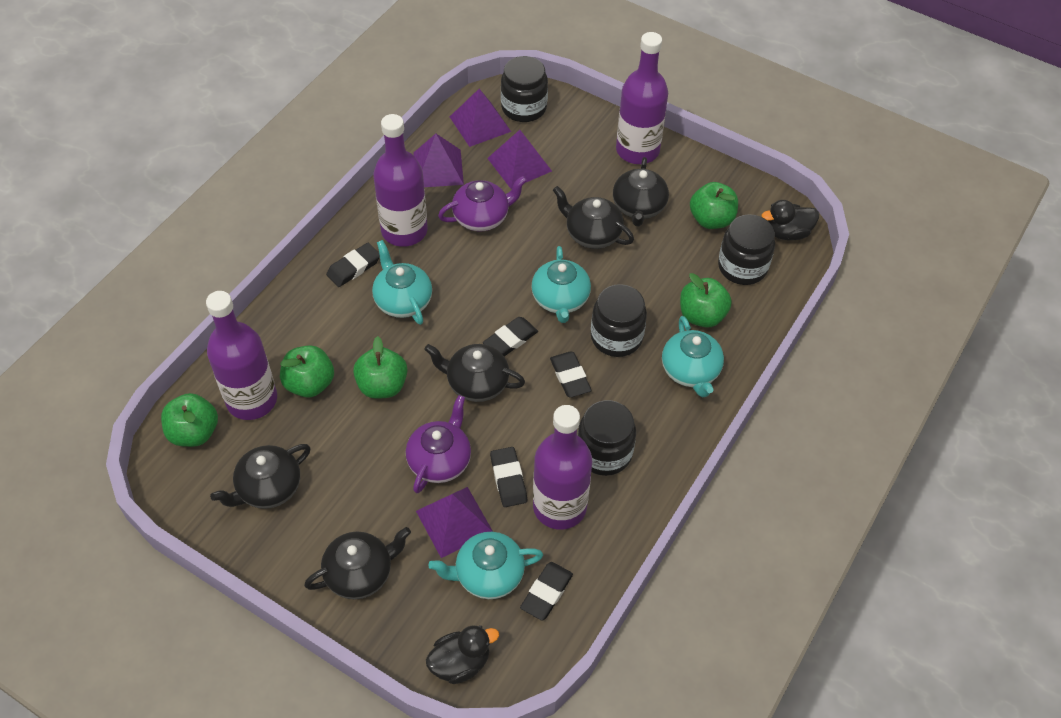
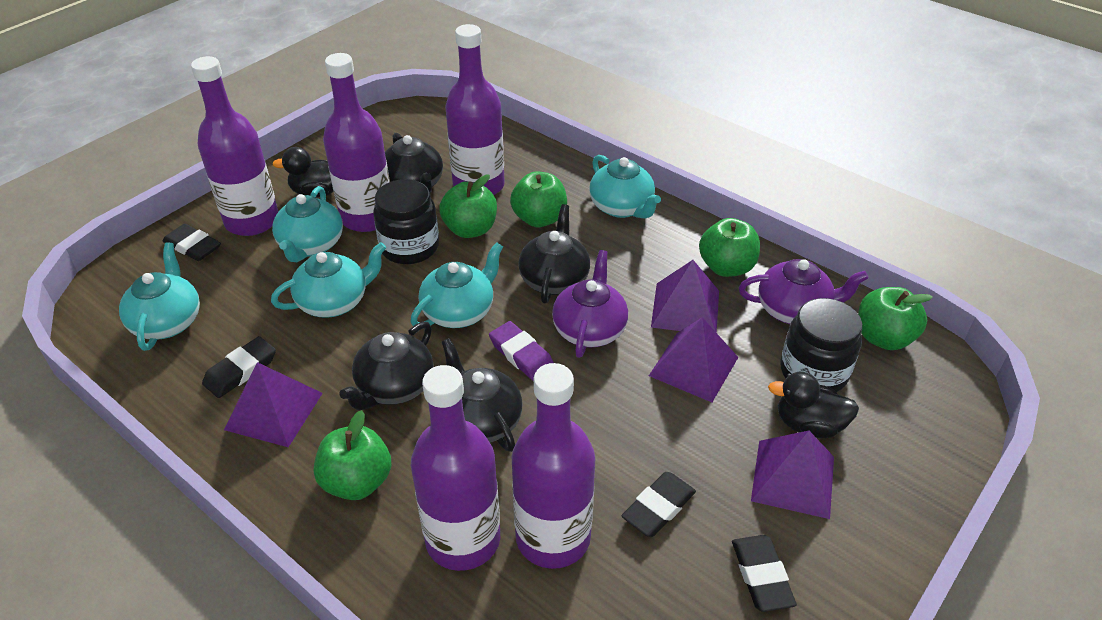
black eraser: [326,243,380,287] [483,317,538,356] [490,447,527,507] [520,562,573,620] [550,351,592,398] = 5 -> [163,224,221,261] [202,336,276,398] [622,472,696,537] [732,535,797,612] = 4
black jar: [501,56,548,122] [578,400,636,476] [591,284,647,357] [718,214,775,285] = 4 -> [373,179,439,264] [780,298,862,392] = 2
black teapot: [210,444,310,509] [304,527,411,599] [424,344,525,402] [553,186,634,249] [613,157,669,226] = 5 -> [339,322,434,410] [385,133,443,192] [442,338,522,452] [518,204,590,304] = 4
purple bottle: [206,291,277,420] [373,114,428,247] [533,405,592,530] [616,32,668,164] = 4 -> [191,56,278,236] [323,53,390,232] [411,365,500,571] [445,24,505,195] [512,363,595,569] = 5
purple eraser: none = 0 -> [489,321,554,381] = 1
turquoise teapot: [372,240,432,325] [428,532,543,599] [531,246,591,323] [662,316,724,397] = 4 -> [119,243,200,351] [271,242,386,318] [272,186,343,262] [411,242,503,328] [589,155,661,219] = 5

